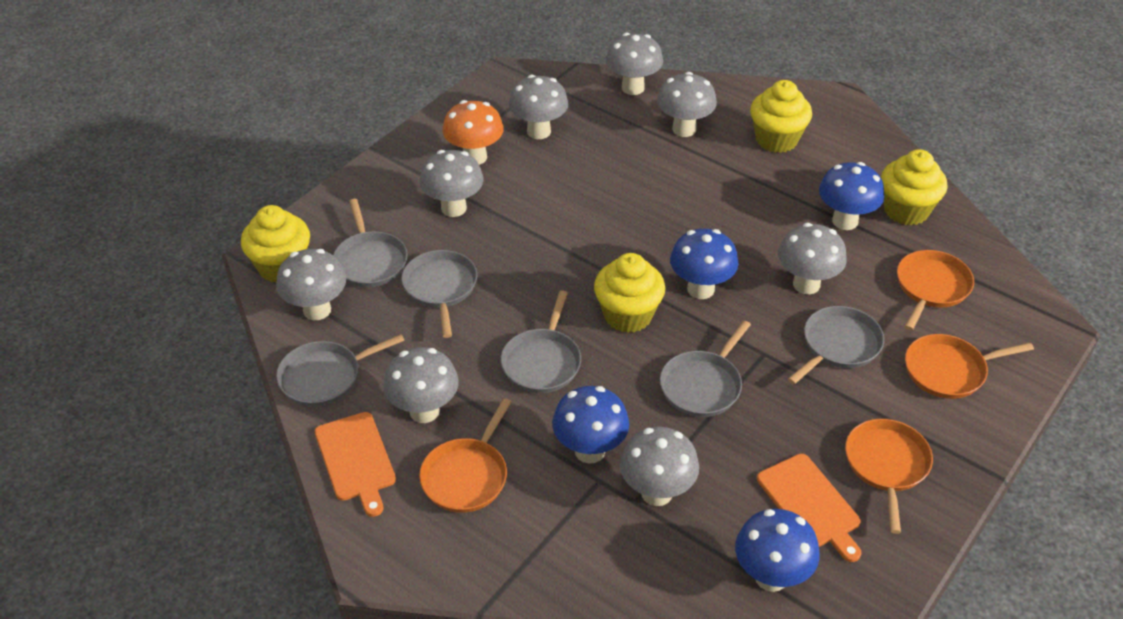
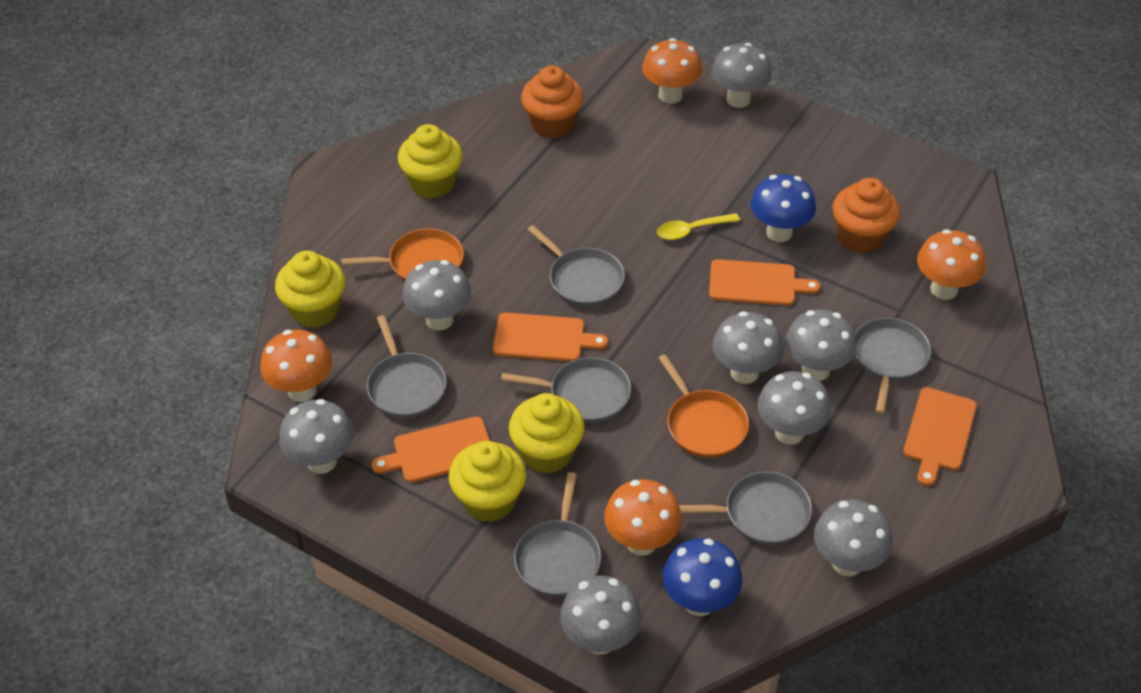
blue mushroom: [552,386,629,464] [670,228,739,299] [735,509,820,592] [819,162,884,230] = 4 -> [663,538,743,616] [751,174,816,242] = 2
orange cupcake: none = 0 -> [521,66,583,138] [833,178,900,253] = 2
orange cutting board: [315,412,396,517] [757,454,861,562] = 2 -> [372,417,490,483] [493,313,608,362] [709,259,820,306] [903,387,977,486] = 4
orange mushroom: [442,100,504,165] = 1 -> [260,330,332,402] [604,479,682,556] [642,38,702,104] [917,229,986,300] = 4
orange pan: [419,398,511,513] [845,419,933,534] [897,250,974,331] [905,334,1034,399] = 4 -> [341,228,464,281] [658,354,749,458] = 2
yellow spoon: none = 0 -> [657,213,740,240] = 1

